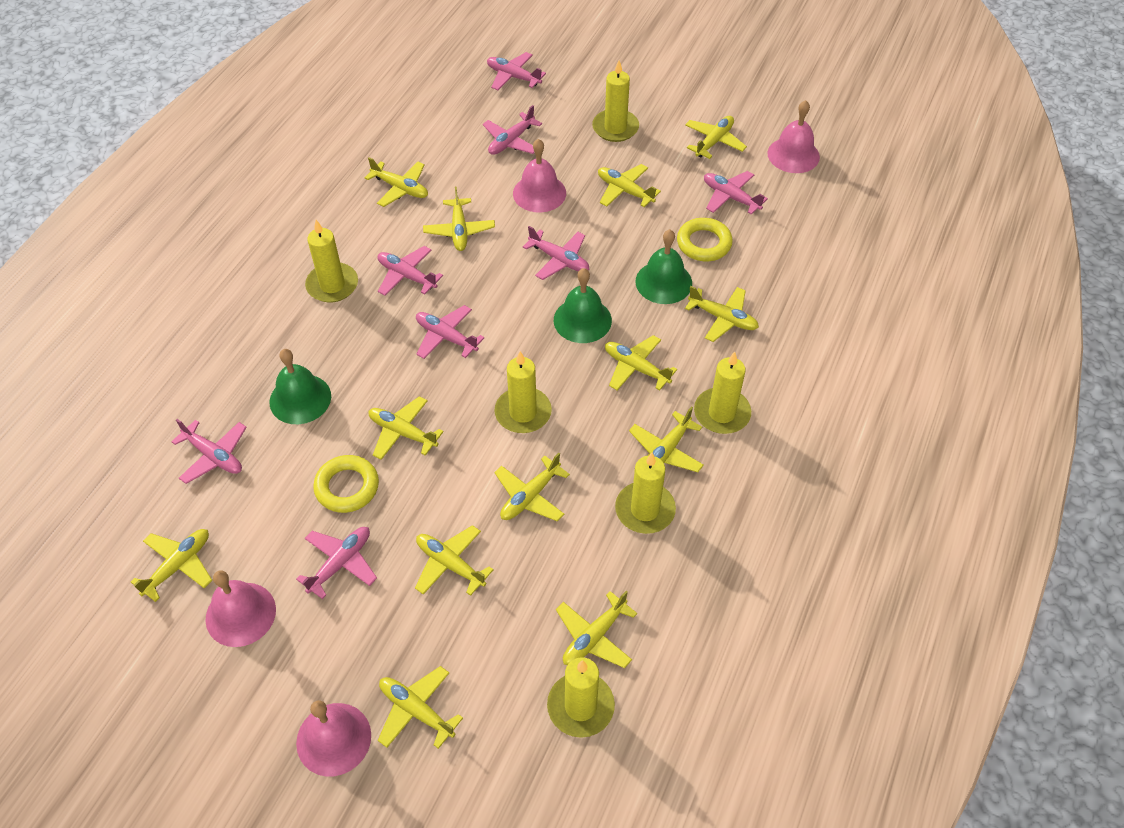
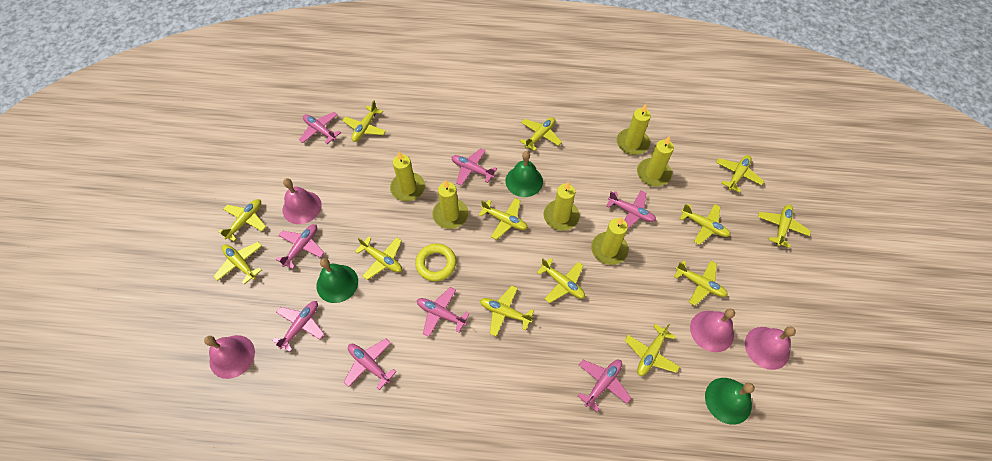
yellow ring: [313,455,379,513] [677,218,733,261] = 2 -> [415,243,456,281] = 1

